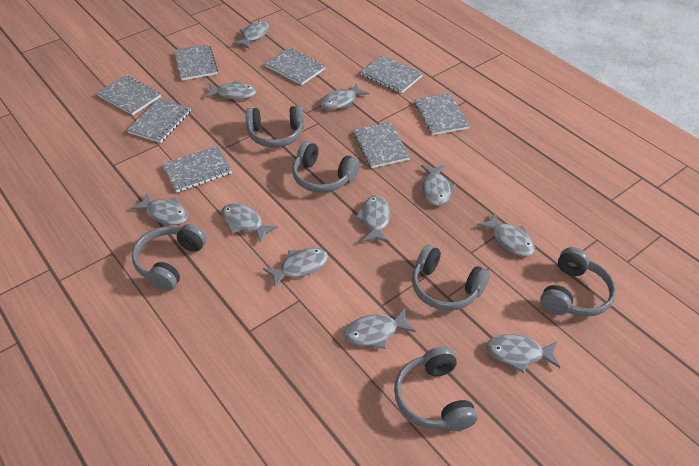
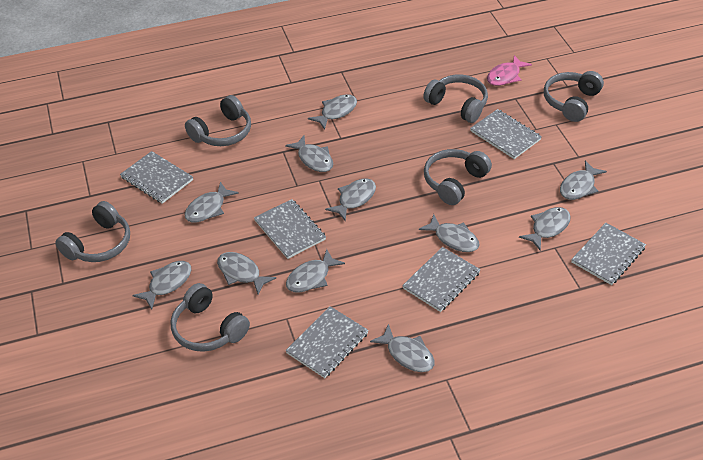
grey notebook: [97,75,161,115] [127,98,191,143] [162,146,232,192] [174,44,218,80] [265,48,326,85] [353,122,410,168] [361,55,423,93] [414,93,470,135] = 8 -> [120,151,193,204] [254,199,326,259] [285,306,369,378] [402,247,481,312] [470,109,542,159] [571,223,646,285] = 6
pink fish: none = 0 -> [487,55,532,86] = 1

